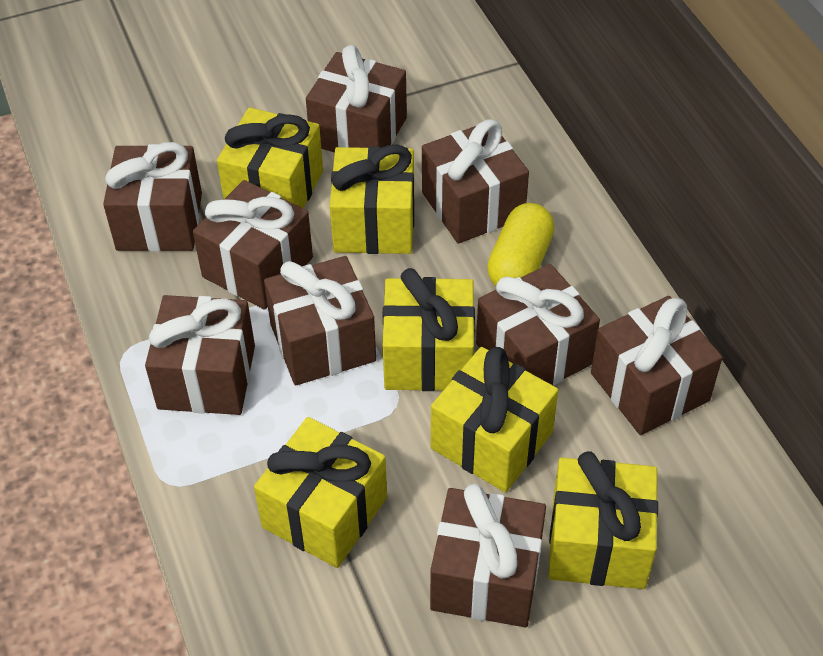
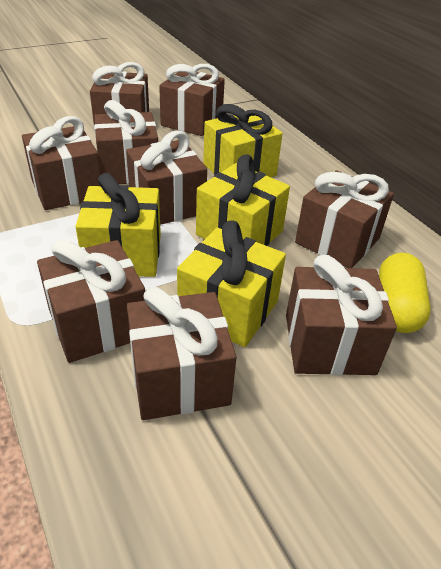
yellow gift: [217,107,323,208] [254,417,387,568] [330,144,414,254] [383,268,475,391] [431,347,558,492] [548,451,659,589] = 6 -> [75,173,161,277] [177,220,286,347] [196,154,290,246] [203,104,283,177] = 4

